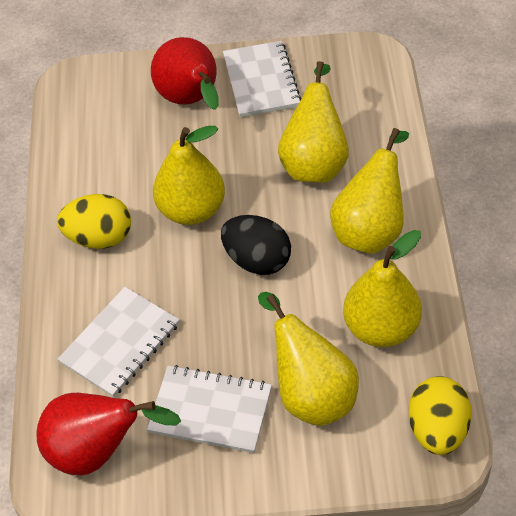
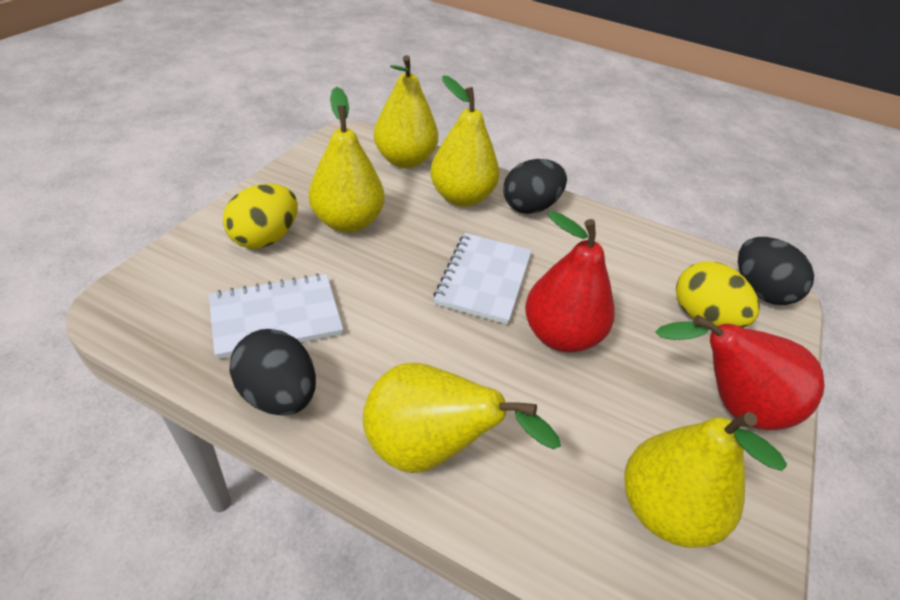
black egg: [221,215,291,275] = 1 -> [230,329,316,415] [503,159,567,214] [738,237,814,305] = 3
white notebook: [58,287,179,397] [147,365,272,453] [223,41,301,117] = 3 -> [209,274,343,359] [433,233,532,324] = 2

